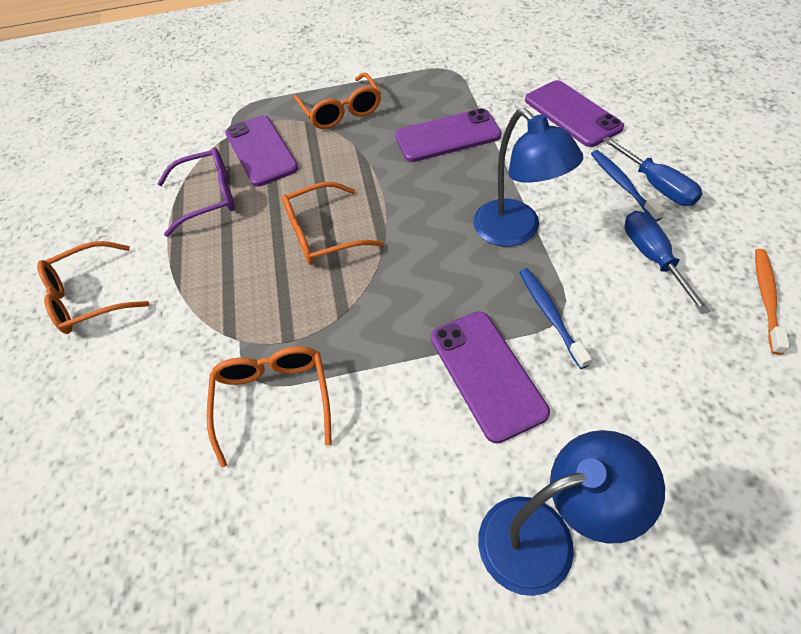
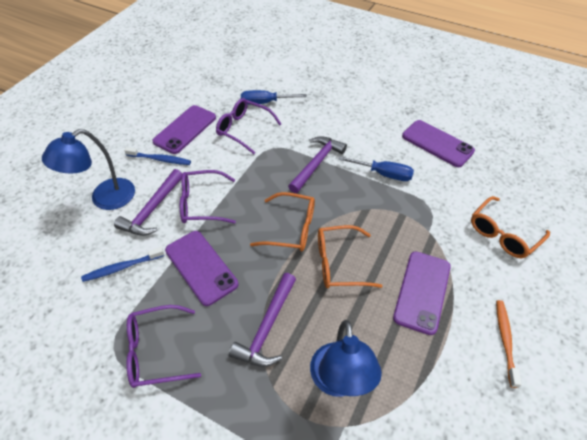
orange glasses: [37,241,149,334] [207,346,332,468] [282,182,384,265] [294,73,381,129] = 4 -> [250,192,315,251] [318,225,383,288] [471,196,550,258] = 3
purple glasses: [157,147,235,237] = 1 -> [126,305,201,388] [180,170,236,224] [216,98,281,154] = 3
purple hammer: none = 0 -> [114,169,182,236] [229,273,296,367] [288,136,347,193] = 3

